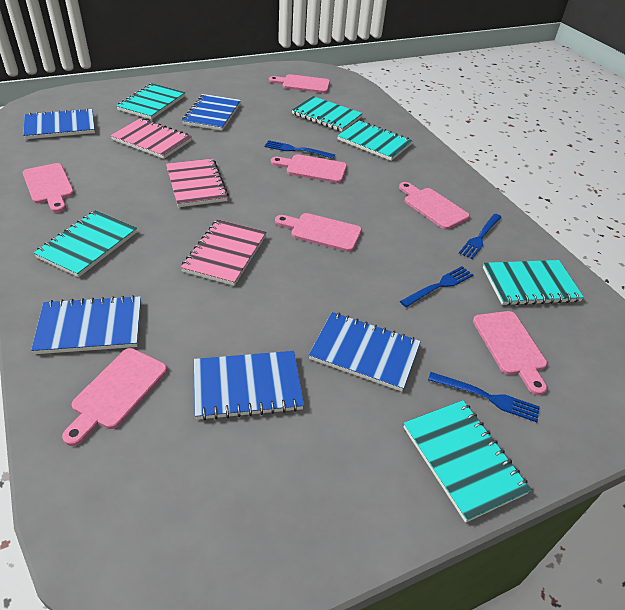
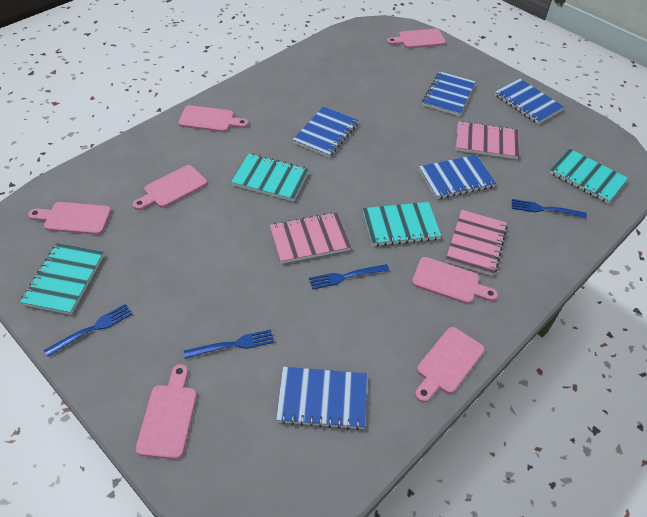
turquoise notebook: [33,210,137,277] [116,83,185,120] [292,96,363,132] [337,120,412,161] [403,400,531,523] [483,260,584,306] = 6 -> [20,243,104,315] [231,154,309,202] [363,202,441,246] [549,149,628,203] = 4

